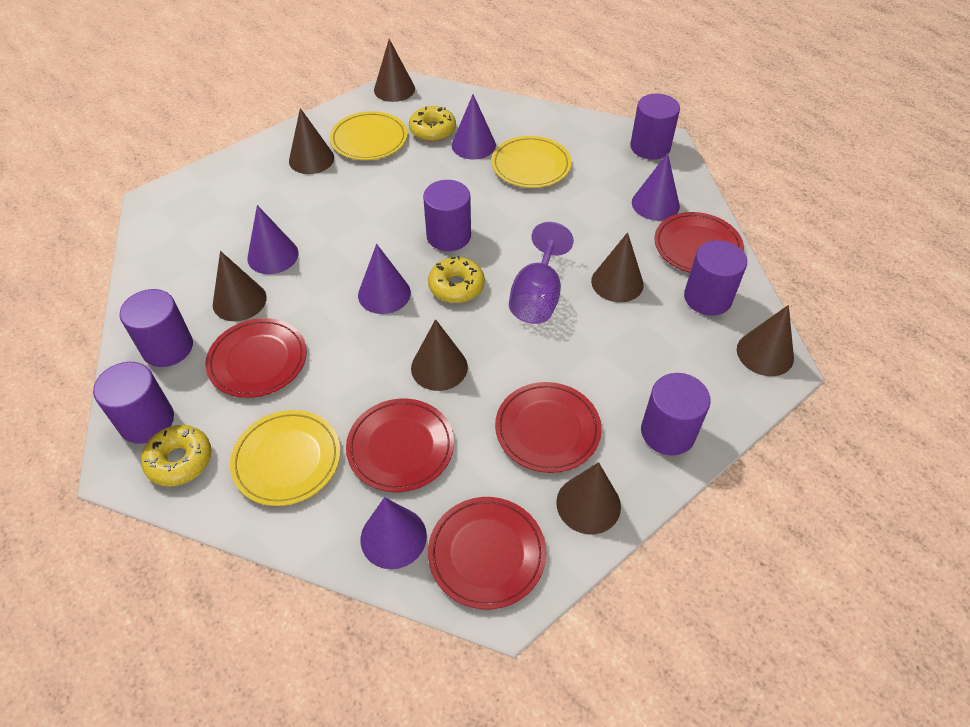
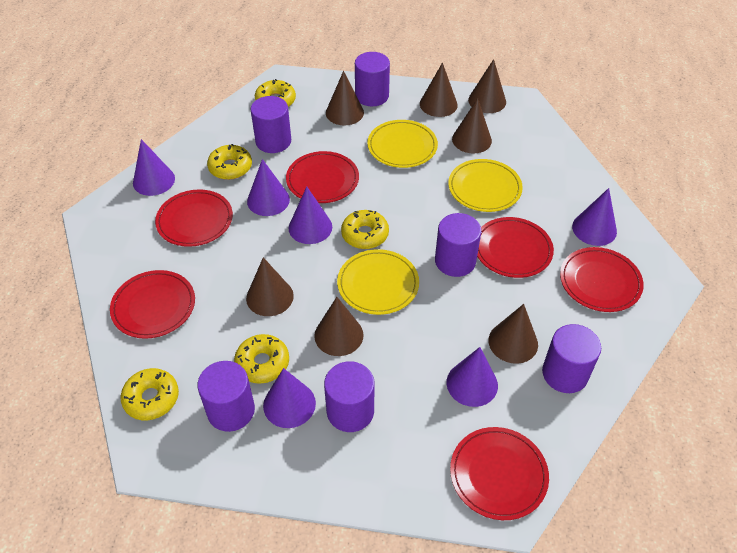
purple cone: [247,205,299,274] [358,244,411,314] [361,497,427,569] [452,94,496,160] [632,153,680,221] = 5 -> [133,139,175,196] [247,159,290,216] [263,368,316,428] [289,187,332,244] [446,347,498,407] [572,188,617,246] = 6
purple goblet: [509,222,574,324] = 1 -> none = 0
red plate: [205,318,307,398] [346,399,454,492] [428,497,546,609] [495,382,601,473] [654,212,744,273] = 5 -> [110,270,195,339] [155,189,233,247] [286,151,359,203] [450,427,549,520] [477,217,554,278] [560,247,644,312] = 6
yellow donut: [141,425,212,487] [409,106,456,142] [428,256,485,303] = 3 -> [121,368,179,420] [207,144,252,180] [234,334,289,384] [255,79,296,107] [341,210,389,249] = 5

